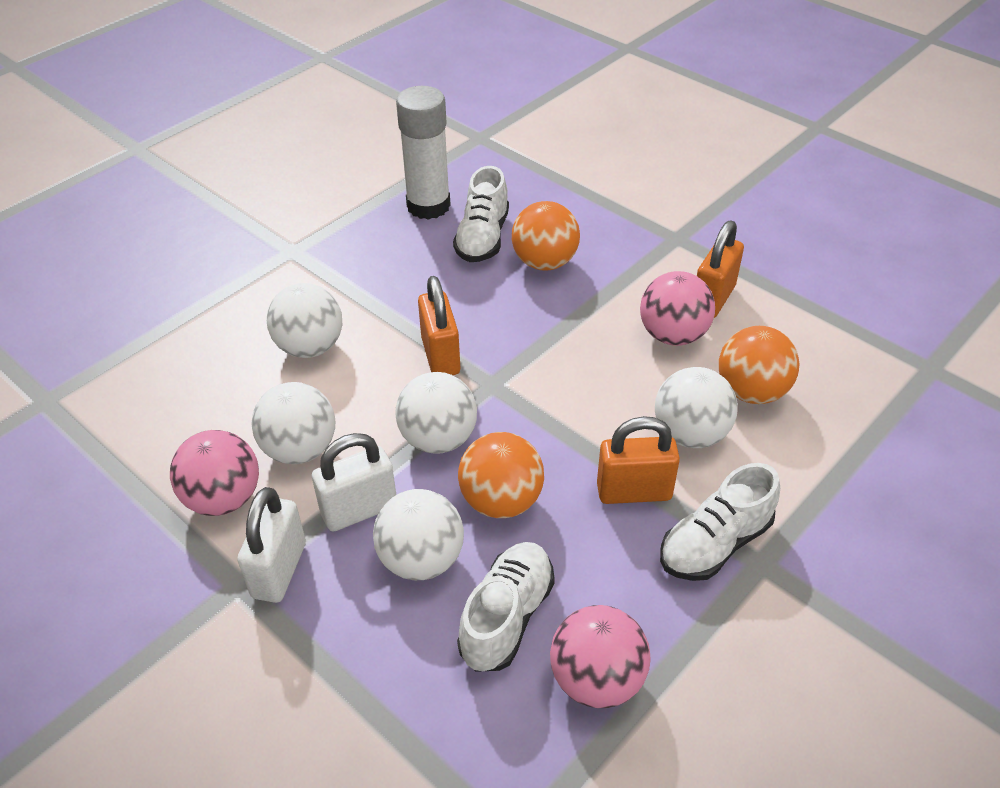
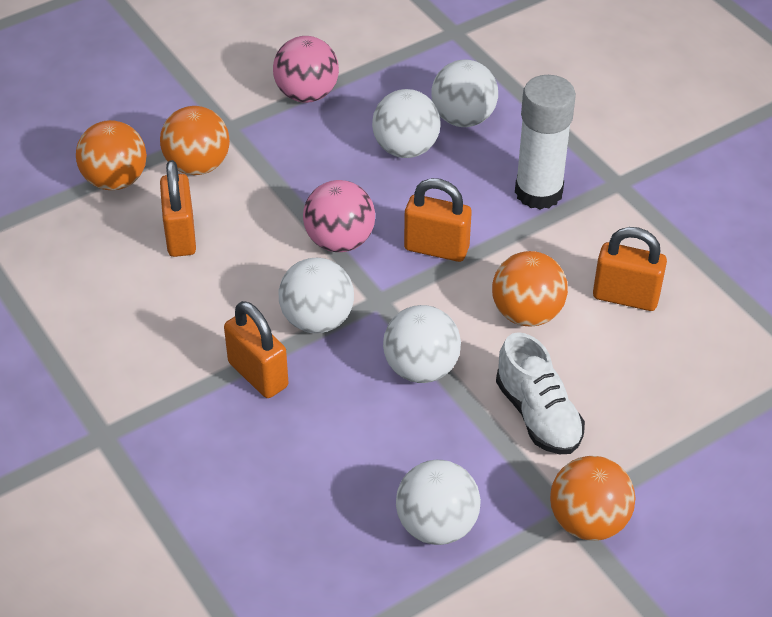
orange ball: [458,432,544,518] [512,201,580,271] [719,326,800,404] = 3 -> [76,120,147,190] [160,106,230,175] [492,251,568,326] [550,456,636,541] = 4
orange padlock: [418,276,460,375] [597,416,680,504] [697,221,744,318] = 3 -> [160,160,196,257] [224,301,288,398] [404,178,472,262] [593,227,667,311] = 4
pink ball: [170,430,259,516] [550,605,651,708] [640,271,715,346] = 3 -> [273,36,339,103] [303,180,375,252] = 2
white padlock: [237,487,306,603] [312,433,396,531] = 2 -> none = 0
white shoe: [453,166,509,262] [457,542,555,672] [660,463,780,581] = 3 -> [496,332,585,454] = 1

